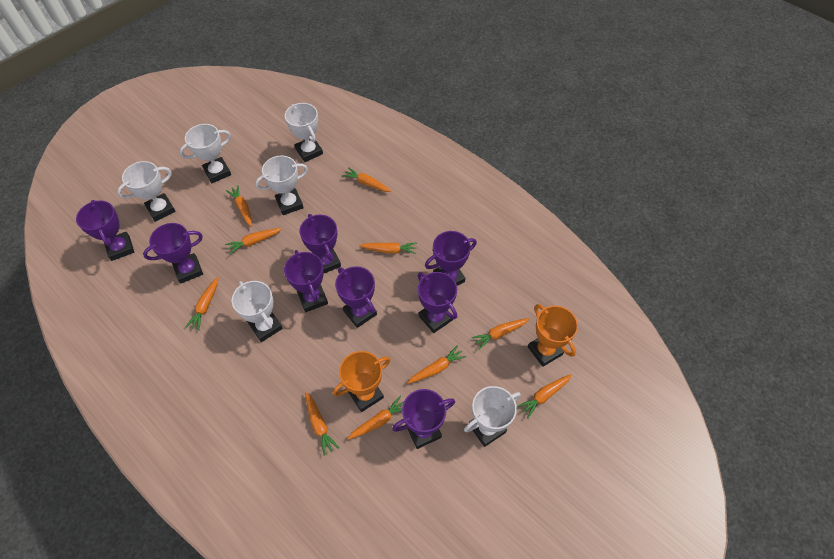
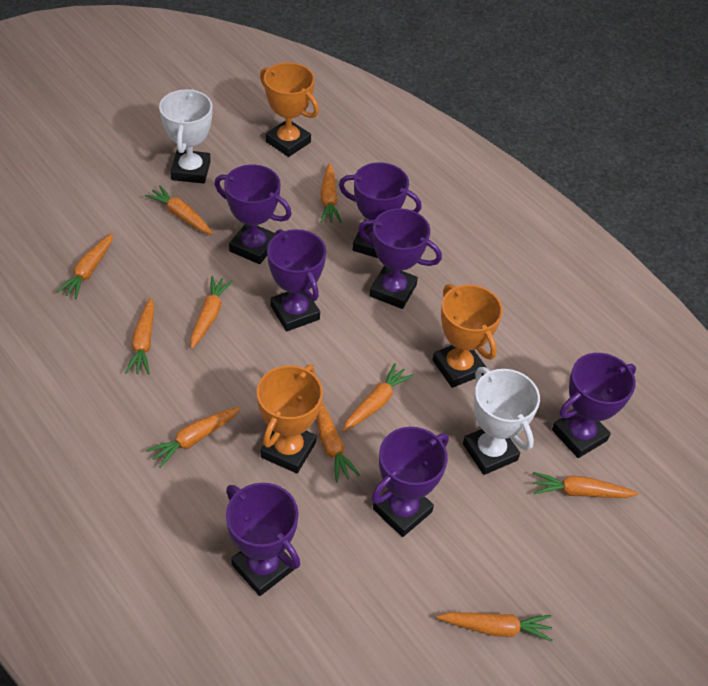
orange trophy: [333,351,390,412] [528,304,578,367] = 2 -> [257,365,323,473] [260,62,319,157] [433,284,503,388] = 3
purple trophy: [76,200,134,261] [143,223,203,284] [284,250,328,312] [299,214,341,273] [335,266,377,328] [392,389,455,449] [418,272,457,333] [425,231,477,286] = 8 -> [215,165,292,264] [226,483,300,596] [267,229,326,331] [339,162,422,258] [358,208,442,309] [371,427,449,537] [552,353,636,458] = 7
white trophy: [117,161,176,222] [179,124,231,183] [232,281,283,342] [255,155,308,215] [285,103,323,162] [464,386,521,447] = 6 -> [159,89,212,184] [463,367,540,475] = 2

